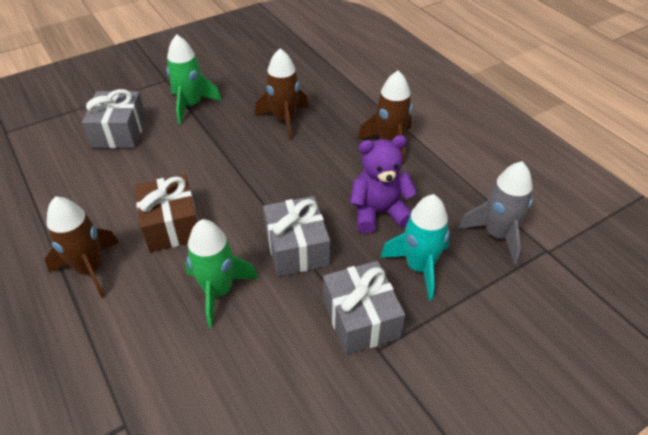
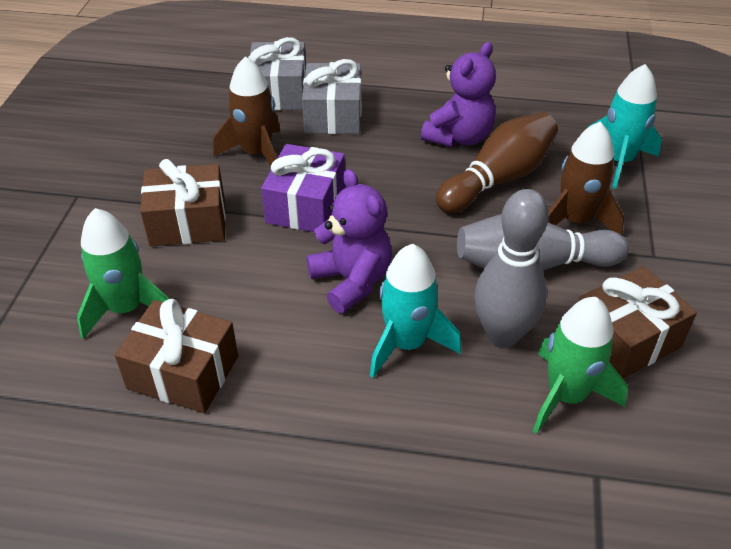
brown bowling pin: none = 0 -> [436,112,558,213] = 1
brown gift: [134,174,198,252] = 1 -> [115,299,238,413] [140,159,226,247] [578,266,697,379] = 3
brown rocket: [45,196,119,298] [255,48,309,140] [358,71,413,164] = 3 -> [213,56,280,167] [548,122,624,235] = 2
grey bowling pin: none = 0 -> [457,214,629,271] [474,189,549,348] = 2
grey gift: [82,89,146,148] [263,196,330,277] [323,261,405,355] = 3 -> [248,37,306,110] [302,59,361,134] = 2
grey rocket: [459,161,533,265] = 1 -> none = 0
purple gift: none = 0 -> [261,144,345,232] = 1
purple teddy bear: [350,135,418,234] = 1 -> [306,169,392,313] [421,42,496,147] = 2
turquoise rocket: [381,194,450,301] = 1 -> [370,244,461,378] [588,64,662,189] = 2

